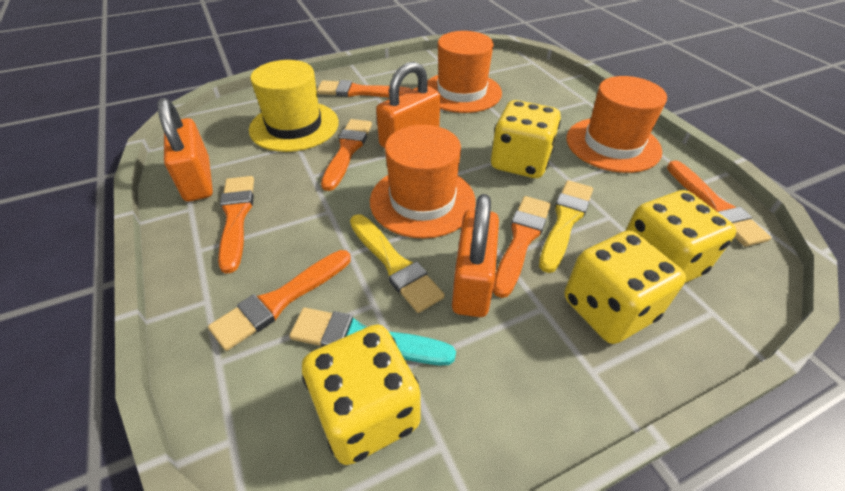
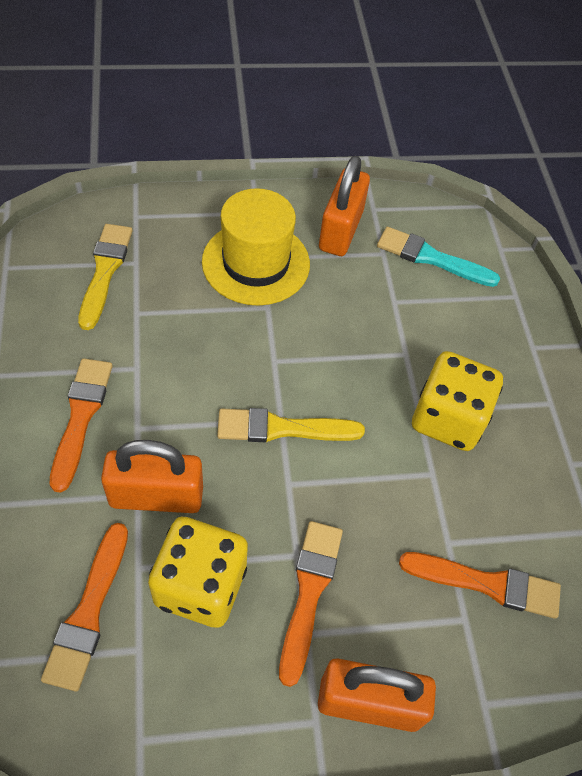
orange brush: [208,250,351,351] [218,176,254,274] [317,80,412,97] [321,119,372,191] [493,196,551,298] [667,160,771,247] = 6 -> [41,523,128,691] [49,358,113,493] [279,521,343,687] [399,552,561,619] = 4
orange hat: [370,125,476,239] [427,31,502,113] [566,76,667,173] = 3 -> none = 0
yellow dice: [302,324,421,465] [491,100,561,178] [564,230,686,344] [625,190,736,283] = 4 -> [148,517,248,628] [412,351,503,451] = 2

